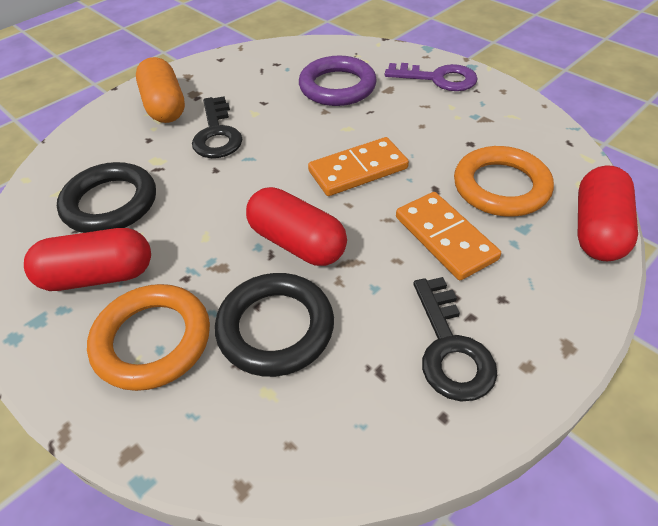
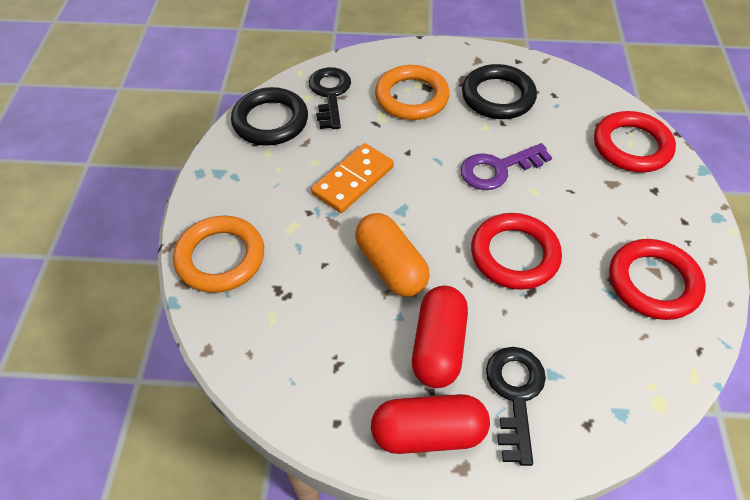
orange domino: [308,137,409,196] [396,192,501,280] = 2 -> [311,143,394,213] = 1
purple ring: [299,56,377,106] = 1 -> none = 0
red capsule: [24,228,151,291] [246,187,347,266] [578,166,638,262] = 3 -> [371,394,490,454] [412,286,468,388] = 2
red ring: none = 0 -> [471,213,562,290] [594,111,676,172] [609,239,706,320] = 3

